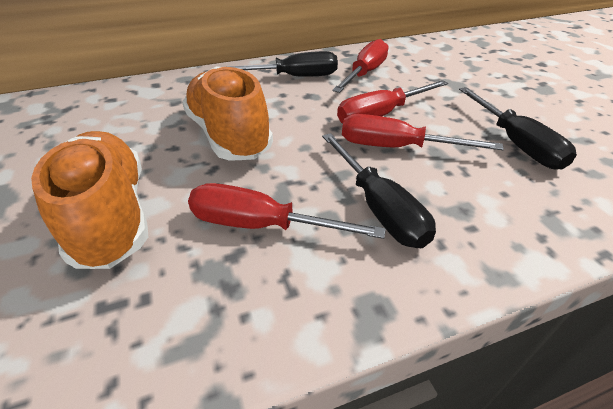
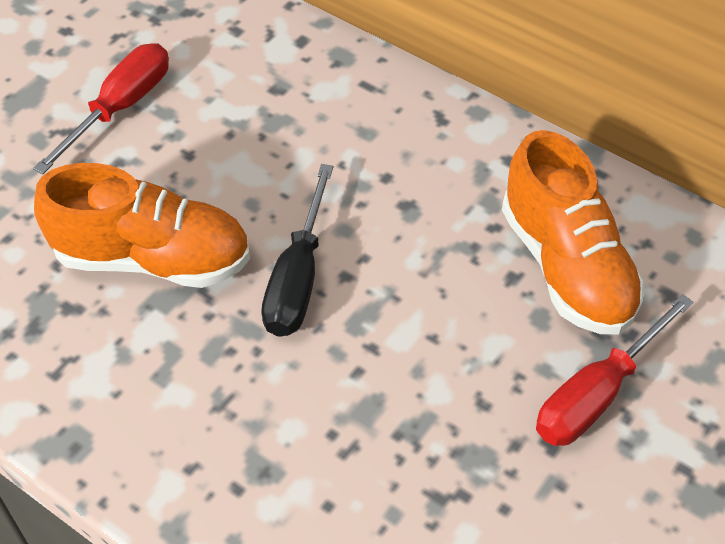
black screwdriver: [227,51,338,77] [322,133,436,248] [459,87,577,170] = 3 -> [261,164,333,337] = 1
red screwdriver: [188,183,386,239] [332,39,388,93] [337,80,448,123] [342,114,504,150] = 4 -> [33,43,169,174] [536,294,693,446] = 2

